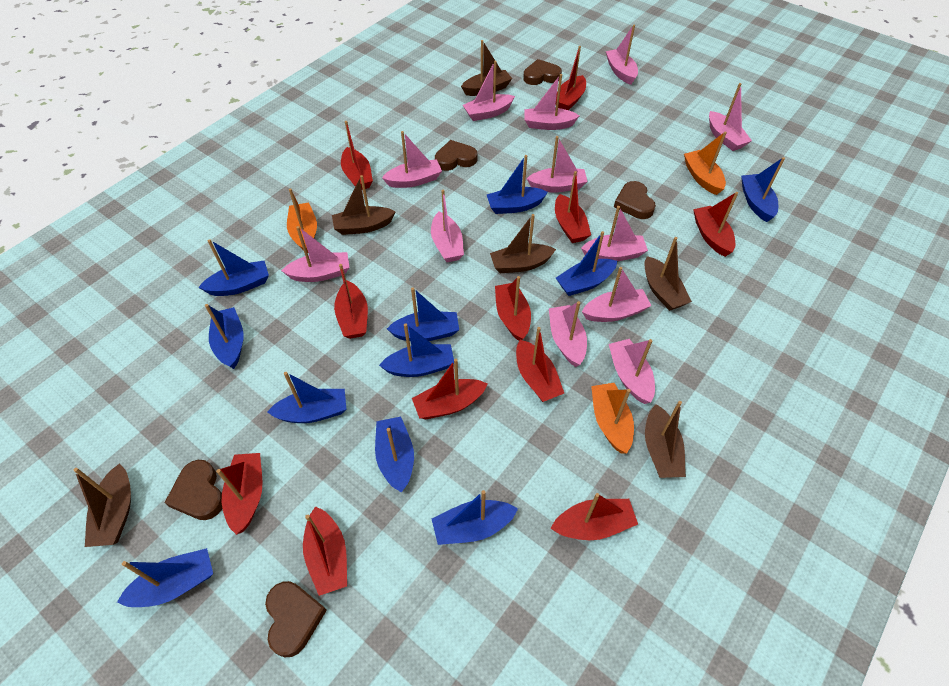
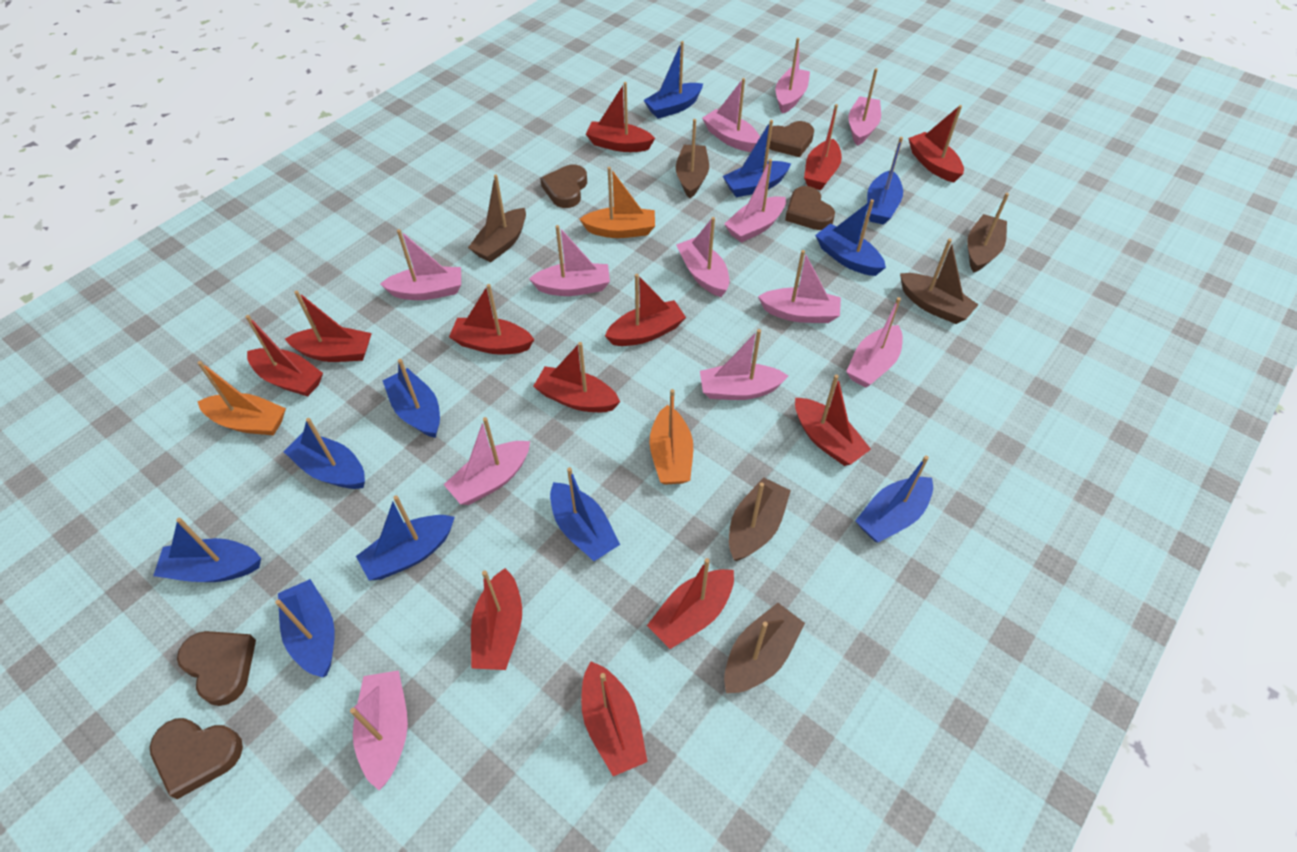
red boat: [216,453,263,535] [303,506,347,596] [334,264,368,339] [341,121,373,190] [412,359,488,419] [495,276,531,340] [516,327,564,402] [550,493,638,540] [555,46,586,110] [555,171,591,243] [693,192,738,257] = 11 -> [245,315,323,397] [285,291,372,362] [449,284,534,355] [471,568,522,670] [533,342,620,412] [581,661,648,776] [586,82,655,152] [605,274,686,346] [647,558,734,649] [795,374,871,466] [804,104,842,190] [908,105,964,182] = 12

